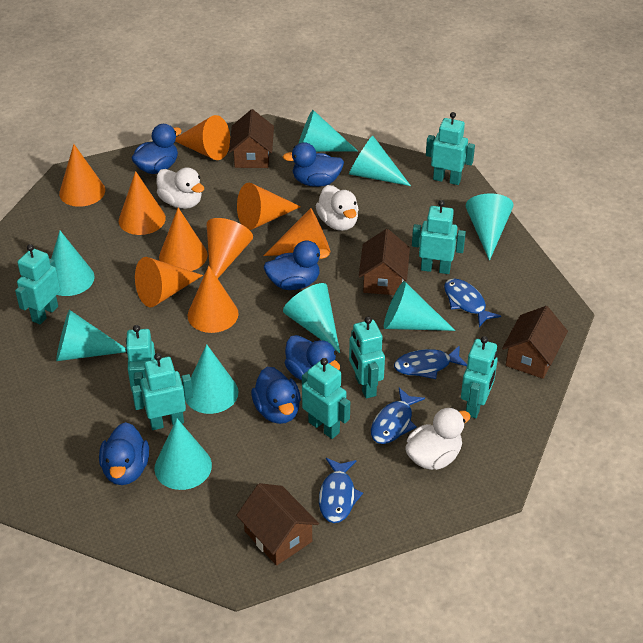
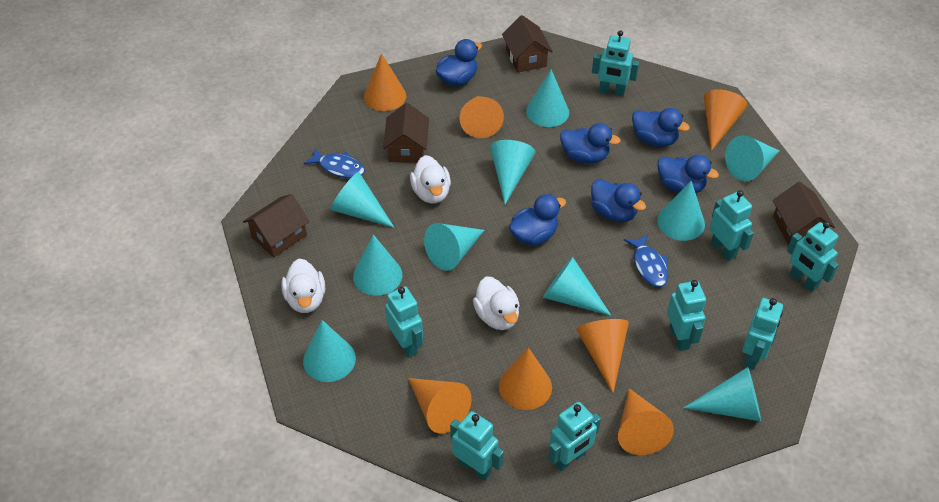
blue fish: [319,458,363,523] [371,388,425,444] [394,345,467,379] [444,278,501,327] = 4 -> [303,148,365,178] [624,234,668,287] = 2
orange cone: [59,144,105,207] [119,171,166,235] [135,257,203,307] [159,208,208,271] [175,115,230,160] [188,266,239,333] [207,218,253,279] [237,183,301,230] [263,208,331,256] = 9 -> [364,53,406,111] [408,378,472,434] [460,96,504,138] [499,348,552,410] [576,319,629,393] [618,388,674,455] [704,90,748,151] = 7
turquoise cone: [51,231,95,296] [56,310,126,361] [154,419,212,490] [185,344,239,414] [283,283,340,353] [298,110,358,152] [349,135,411,186] [384,281,455,331] [466,193,514,261] = 9 -> [303,320,356,382] [331,172,395,228] [353,234,403,296] [424,223,485,271] [490,140,535,204] [526,69,569,127] [543,256,612,316] [657,181,705,241] [684,367,761,421] [725,135,779,181] = 10

